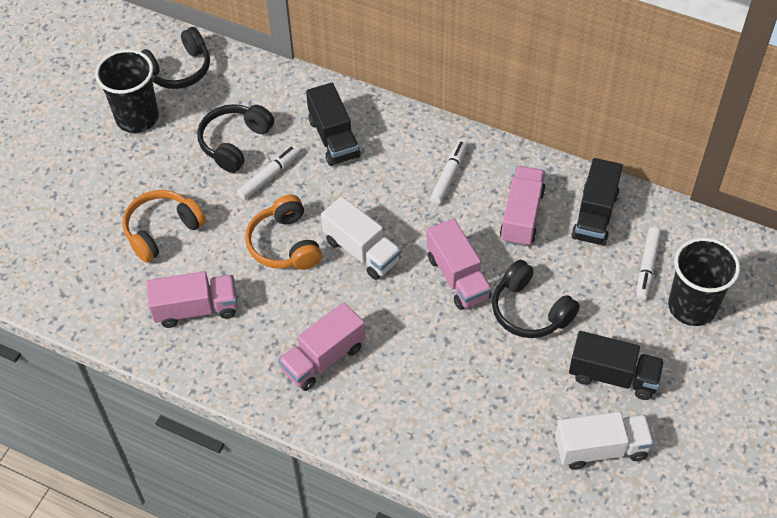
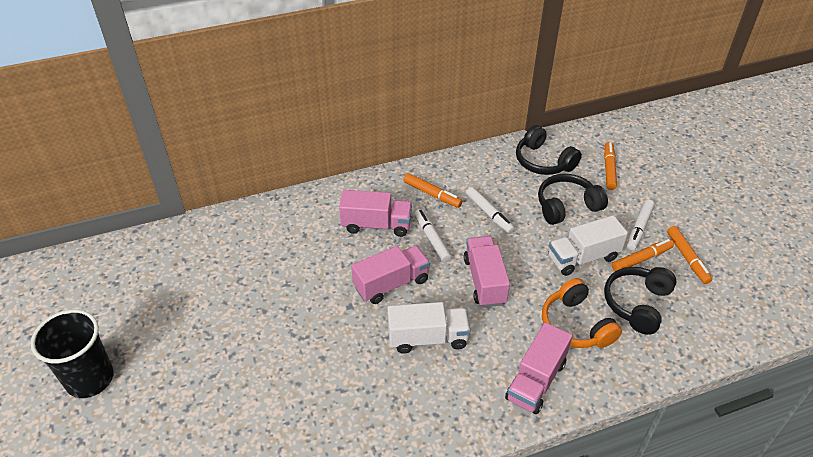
black cup: [95,49,159,133] [668,237,740,326] = 2 -> [31,309,114,398] = 1
black truck: [306,83,360,166] [569,331,664,400] [571,158,623,246] = 3 -> none = 0
orange headphones: [122,190,206,263] [245,195,322,270] = 2 -> [542,278,622,348] = 1
orange marker: none = 0 -> [404,173,462,208] [604,142,617,190] [612,239,674,271] [667,226,712,284] = 4

